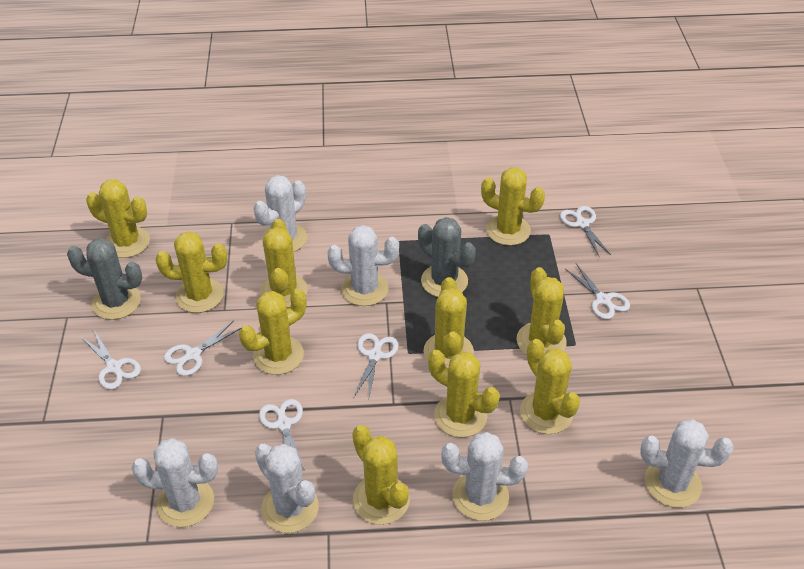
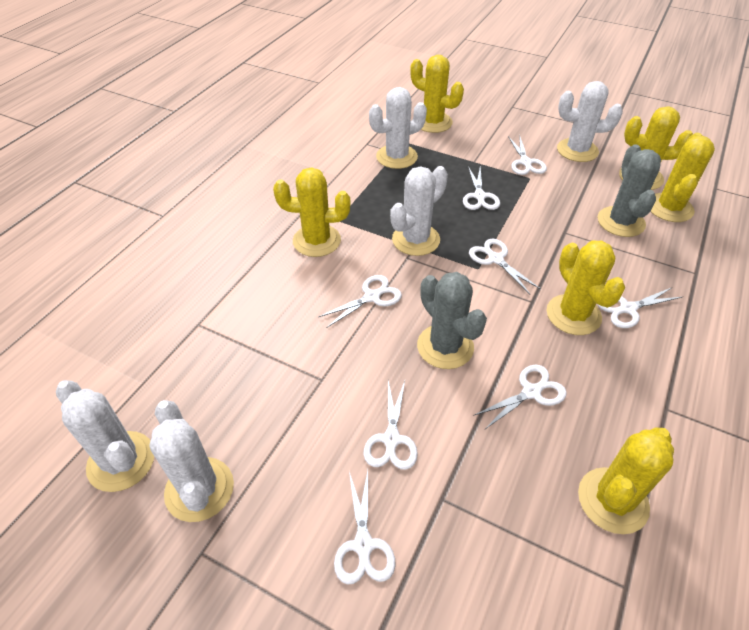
white cactus: [132,438,218,527] [253,175,307,252] [255,444,319,533] [328,225,399,306] [441,432,528,521] [640,419,733,508] = 6 -> [56,380,154,492] [149,400,234,522] [369,87,427,169] [390,166,448,256] [557,81,623,162] = 5
white scissors: [81,331,141,390] [164,321,241,376] [259,399,305,470] [354,333,399,397] [560,206,611,256] [565,264,630,320] = 6 -> [319,275,402,327] [334,470,395,585] [364,380,418,470] [463,166,500,210] [469,239,541,294] [473,365,567,430] [508,135,547,175] [598,288,682,328] = 8
yellow cactus: [86,179,150,258] [155,231,227,313] [239,289,306,375] [260,219,308,308] [352,425,410,525] [424,277,474,368] [428,350,500,437] [481,167,545,246] [516,267,567,355] [520,339,580,434] = 10 -> [273,167,350,257] [410,55,464,133] [546,240,625,335] [578,428,674,534] [619,106,693,190] [650,133,715,222] = 6

